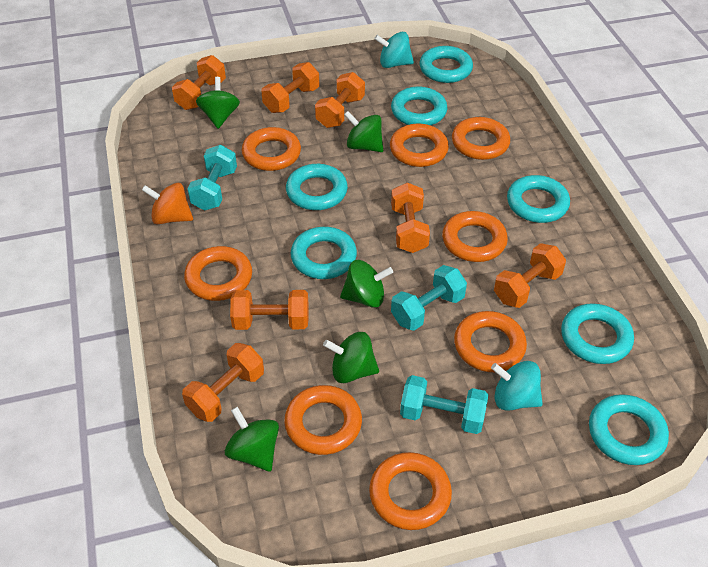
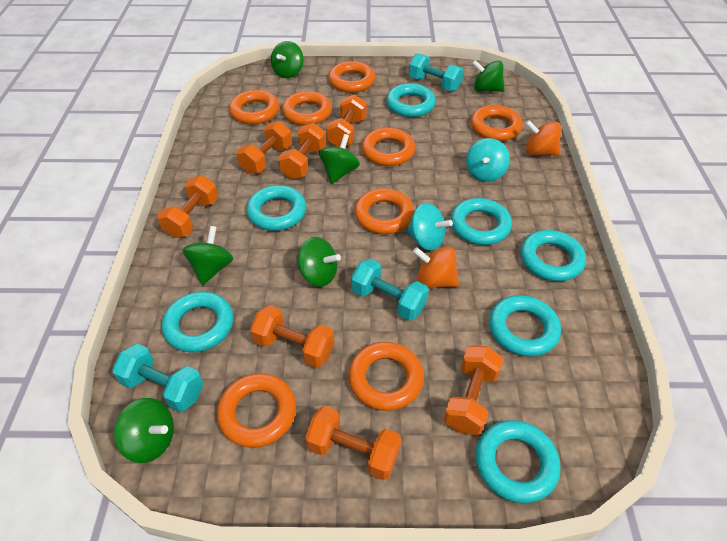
green spinning top: [196,77,240,129] [225,407,279,472] [323,332,379,383] [340,260,393,308] [344,111,383,152] = 5 -> [114,398,174,463] [183,226,233,285] [271,41,304,78] [297,237,341,287] [319,134,360,184] [472,60,505,92] = 6
orange spinning top: [142,183,193,224] = 1 -> [413,246,459,289] [525,120,561,156] = 2

